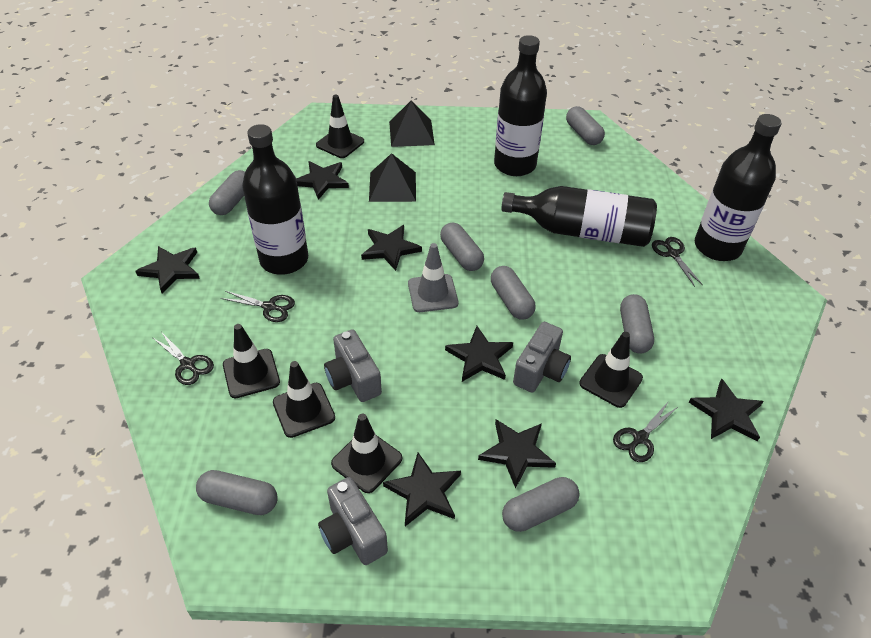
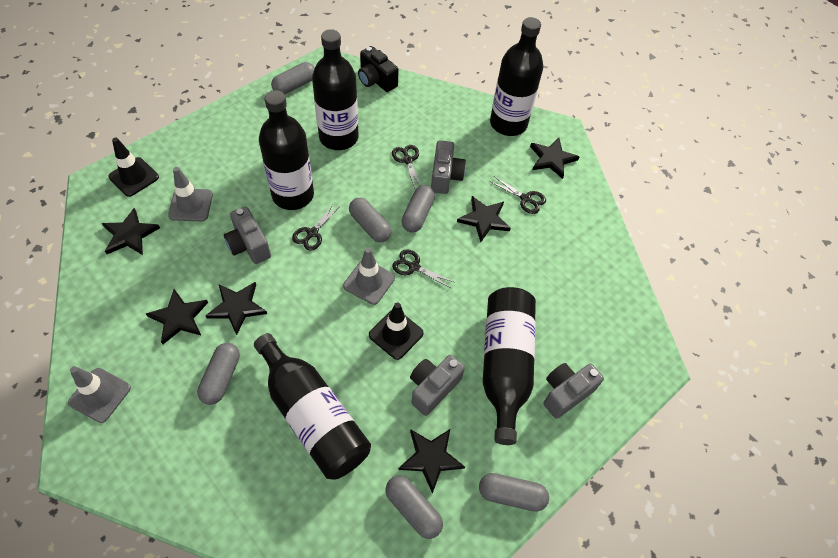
black bottle: [242,124,308,275] [494,35,547,176] [501,186,657,247] [695,114,782,261] = 4 -> [254,333,371,480] [259,90,314,210] [312,29,359,150] [483,287,536,445] [490,17,543,136] = 5
black camera: none = 0 -> [358,46,399,92] = 1
black pyramid: [369,153,416,202] [389,101,435,147] = 2 -> none = 0
black star: [135,246,200,293] [296,161,349,200] [361,225,422,271] [383,453,461,526] [445,326,513,382] [478,419,556,489] [689,379,764,441] = 7 -> [102,208,160,255] [146,289,208,344] [205,282,267,335] [398,429,465,494] [457,196,511,242] [530,138,579,179] = 6
black traffic cone: [223,324,280,398] [273,361,335,438] [316,95,364,158] [331,414,402,493] [579,332,643,408] = 5 -> [108,138,159,197] [369,302,424,360] = 2
grey camera: [318,477,388,565] [324,329,382,402] [513,322,571,392] = 3 -> [224,206,271,264] [410,355,465,416] [431,140,466,194] [544,363,604,419] = 4
grey capsule: [196,470,278,515] [209,170,245,215] [440,223,484,271] [491,266,536,320] [502,477,580,532] [566,106,605,145] [620,294,654,354] = 7 -> [197,343,240,405] [271,62,315,94] [349,198,392,242] [385,476,443,539] [402,185,435,232] [479,473,549,512] = 6
grey traffic cone: [408,243,458,312] = 1 -> [68,366,131,423] [168,167,213,222] [343,247,395,305] = 3

